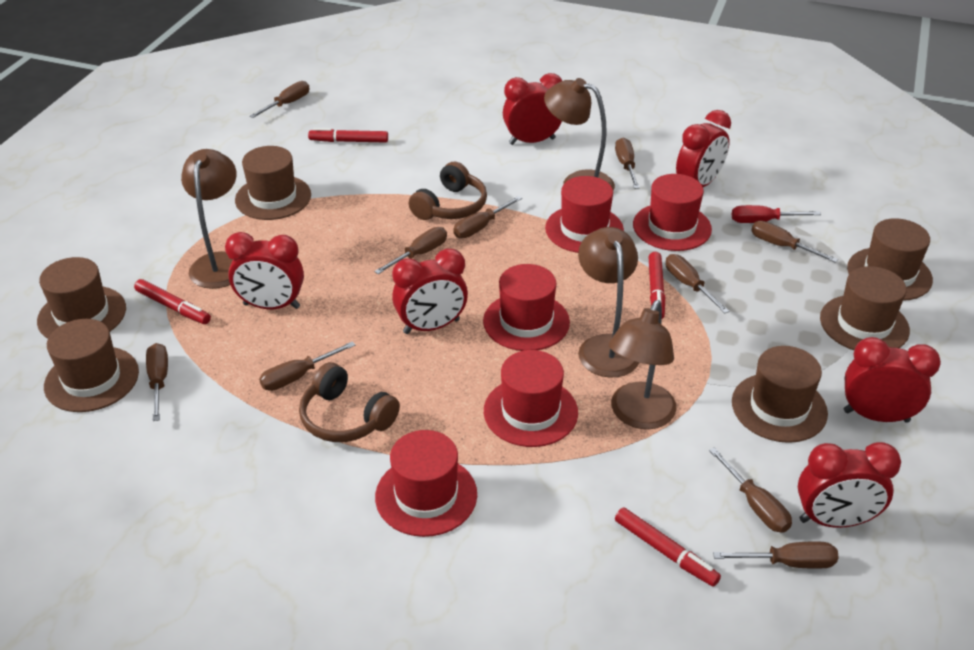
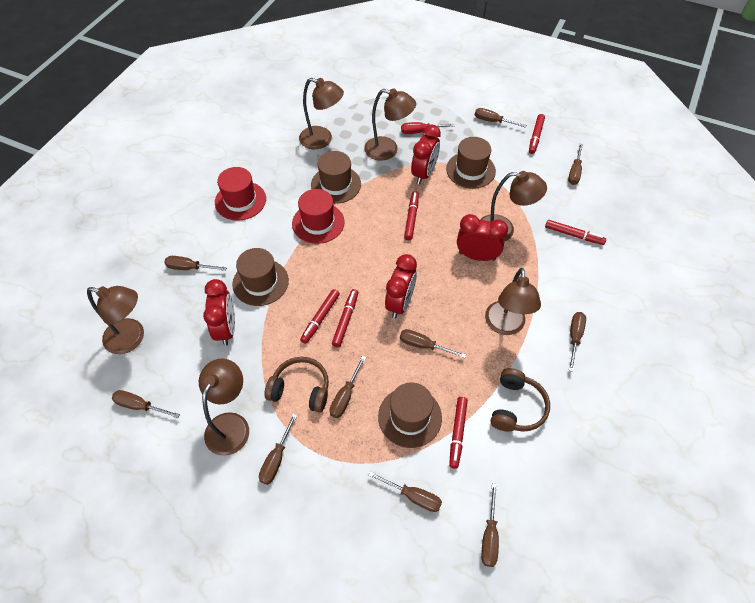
brown hat: [37,257,126,339] [44,319,139,412] [235,146,311,220] [732,346,828,443] [820,266,910,350] [847,218,933,301] = 6 -> [232,248,289,306] [311,151,361,204] [378,383,442,448] [446,137,496,189] = 4
brown lamp: [181,149,237,289] [544,78,615,191] [578,227,639,377] [609,300,677,429] = 4 -> [87,286,144,354] [199,359,249,456] [299,78,344,149] [364,88,416,161] [480,171,547,241] [485,268,541,335] = 6
red clock: [225,232,304,309] [392,248,468,334] [503,73,562,145] [676,110,731,187] [798,442,901,528] [844,337,941,423] = 6 -> [203,279,235,346] [385,254,417,319] [411,125,441,184] [457,214,508,261] = 4
red hat: [375,430,477,537] [483,264,570,351] [484,350,578,447] [545,176,624,253] [633,174,712,251] = 5 -> [215,167,266,221] [292,189,345,244] = 2
red marker: [134,279,211,324] [308,128,388,143] [615,507,721,587] [648,252,665,319] = 4 -> [300,289,340,344] [332,289,358,347] [404,191,419,240] [449,397,468,469] [529,114,545,154] [545,220,606,245] = 6

